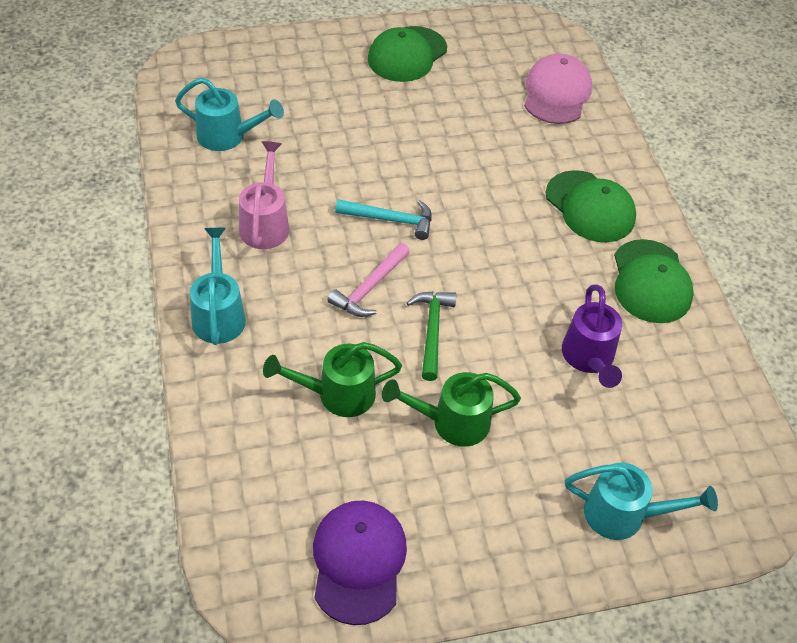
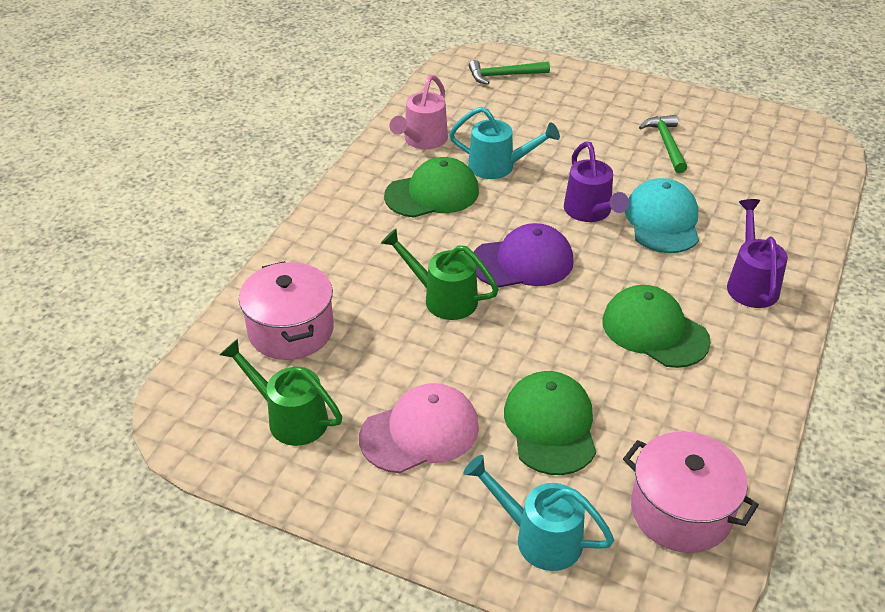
green hammer: [407,292,456,381] = 1 -> [469,60,550,85] [639,115,687,173] = 2
pink hammer: [328,243,410,317] = 1 -> none = 0
pink pot: none = 0 -> [239,261,334,360] [623,431,759,553] = 2
purple watering can: [562,284,622,388] = 1 -> [564,142,629,222] [727,199,788,308] = 2
turquoise cap: none = 0 -> [625,178,699,253] = 1
turquoise hammer: [335,199,432,240] = 1 -> none = 0
turquoise watering can: [175,78,284,151] [190,228,246,345] [565,463,718,540] = 3 -> [449,107,560,179] [464,455,614,571] = 2

